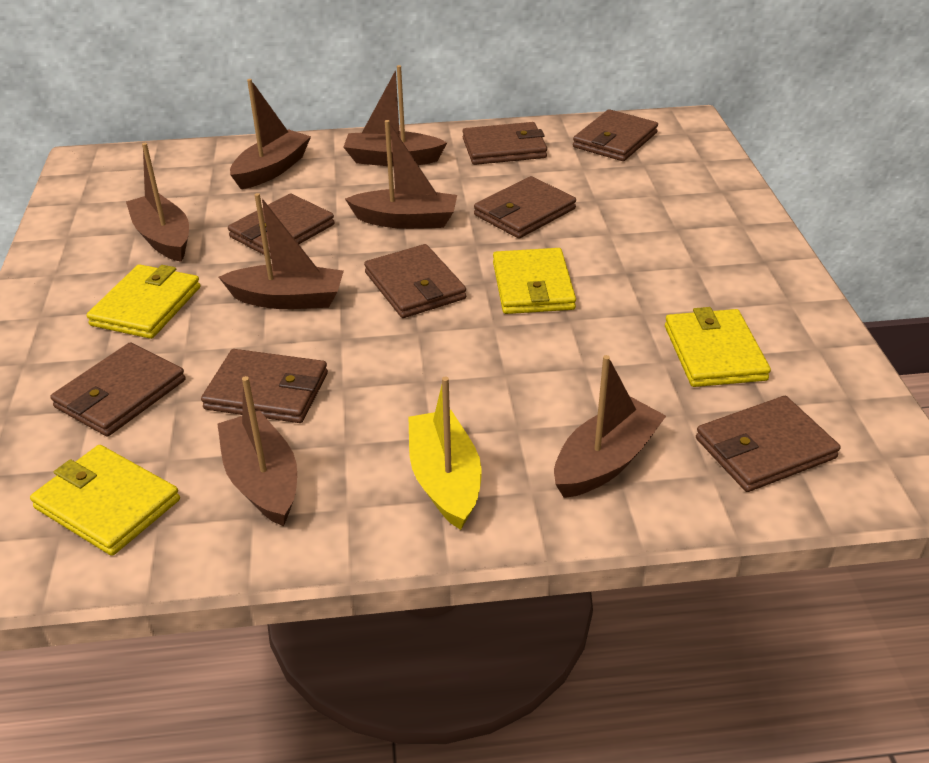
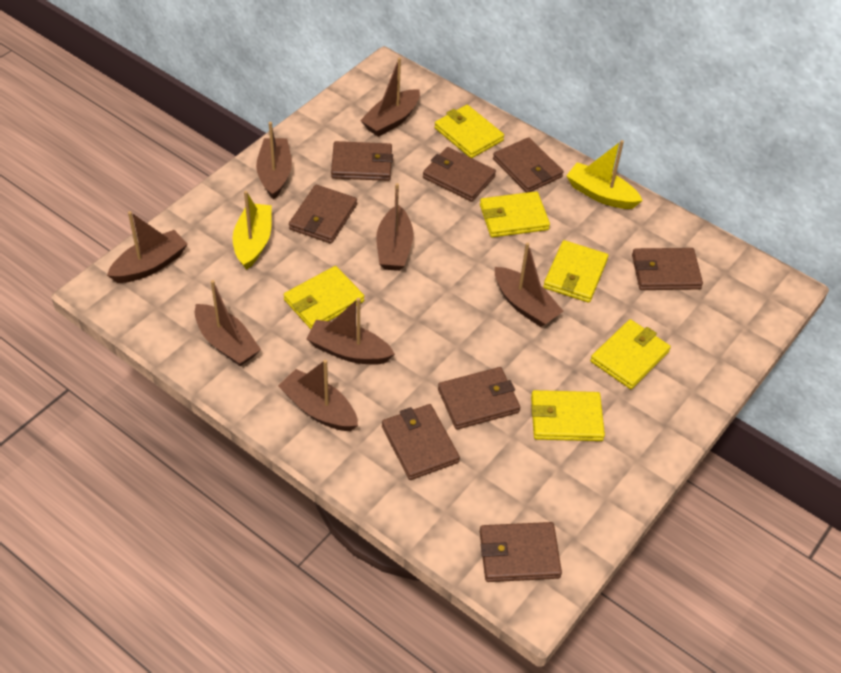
brown boat: [126,143,189,262] [217,376,297,526] [219,193,344,309] [230,79,311,189] [343,65,447,167] [345,120,457,229] [554,355,666,498] = 7 -> [107,211,188,283] [195,280,261,366] [256,122,292,199] [278,360,358,431] [306,298,395,364] [360,57,420,137] [376,183,414,271] [495,242,564,327] = 8
yellow boat: [408,377,482,530] = 1 -> [233,191,272,270] [566,140,643,209] = 2
yellow wallet: [30,445,180,556] [86,264,200,339] [493,248,576,314] [665,307,771,387] = 4 -> [283,266,364,329] [434,105,504,158] [480,191,550,237] [531,390,605,441] [543,240,608,303] [590,319,671,389] = 6

